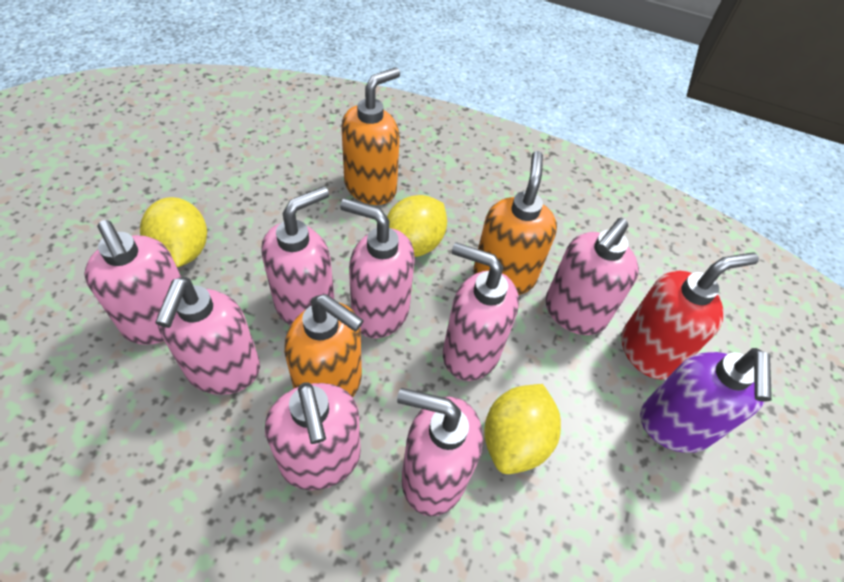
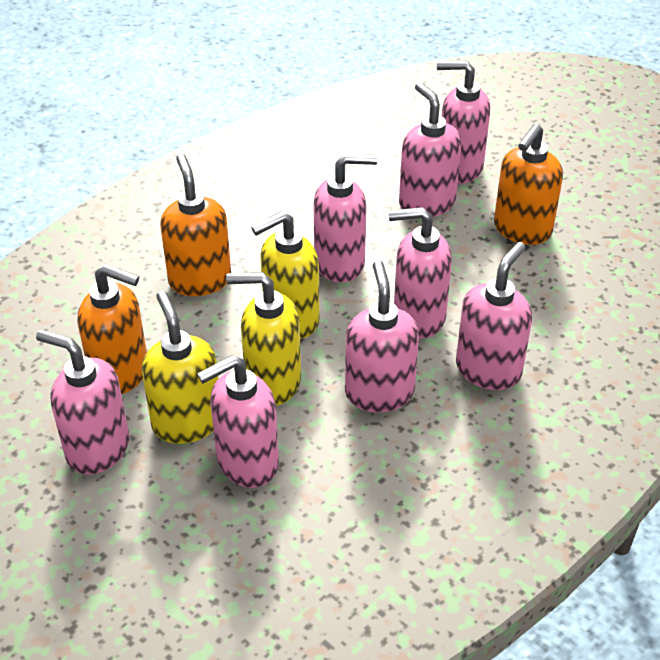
purple soap dispenser: [640,348,772,453] = 1 -> none = 0
red soap dispenser: [622,252,759,380] = 1 -> none = 0
yellow lemon: [140,197,207,267] [387,195,447,257] [484,384,561,474] = 3 -> none = 0
yellow soap dispenser: none = 0 -> [142,291,218,444] [226,272,301,406] [251,211,320,339] = 3

